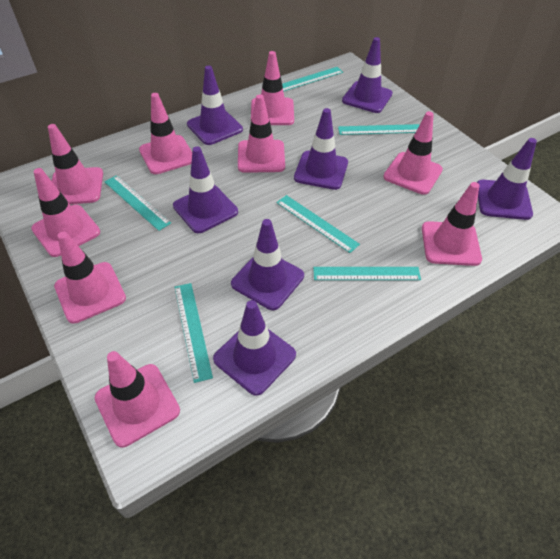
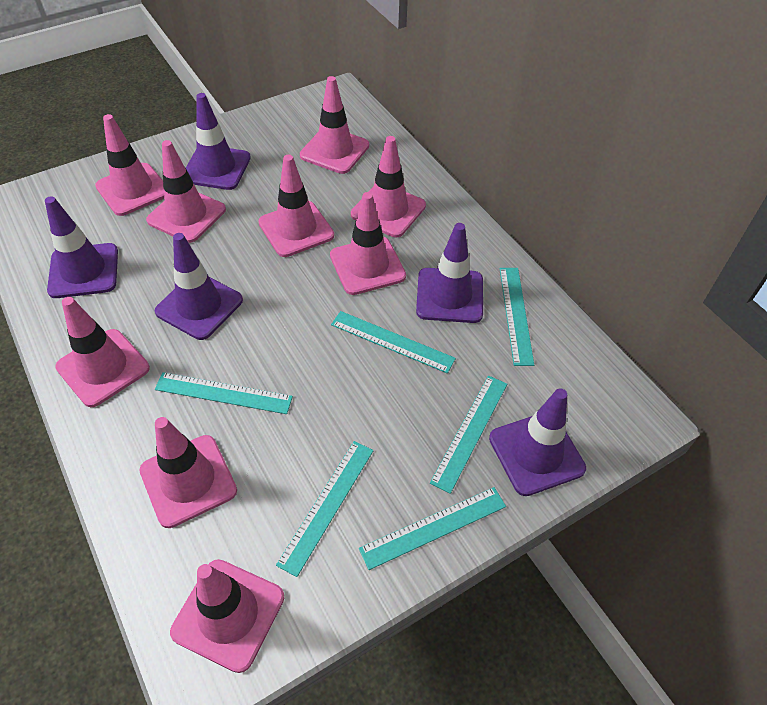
purple traffic cone: [173,146,238,233] [187,65,243,145] [213,300,296,396] [231,219,304,310] [294,108,348,190] [342,37,393,113] [477,138,537,220] = 7 -> [45,196,118,298] [155,233,243,340] [186,93,251,190] [416,223,483,323] [489,388,586,496] = 5

